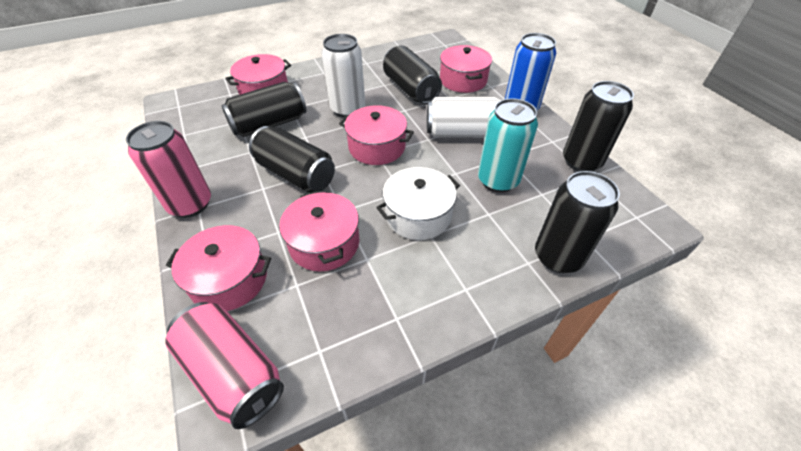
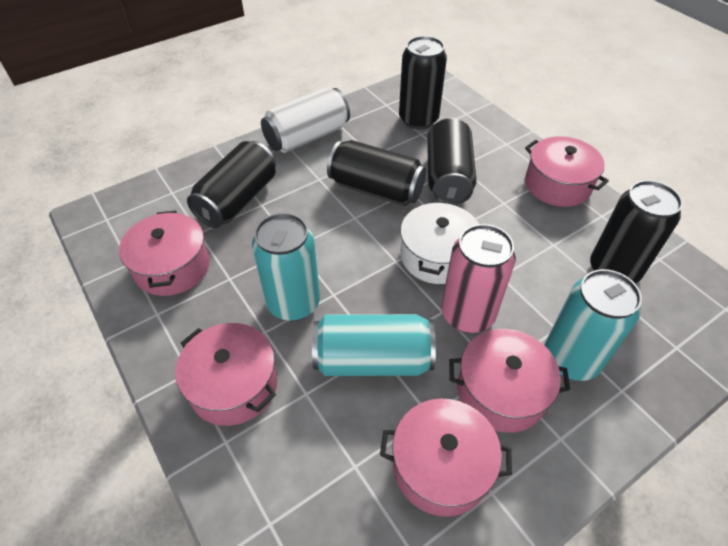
blue can: [505,33,556,110] = 1 -> none = 0
pink can: [126,121,211,218] [165,302,284,429] = 2 -> [441,224,516,333] = 1
turquoise can: [478,98,538,193] = 1 -> [252,213,320,321] [312,314,436,376] [544,269,642,381] = 3
white can: [321,34,365,117] [427,97,501,137] = 2 -> [261,88,350,153] = 1

